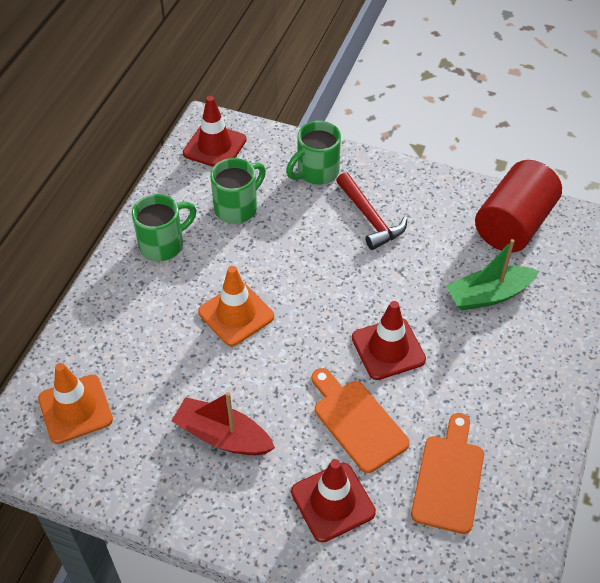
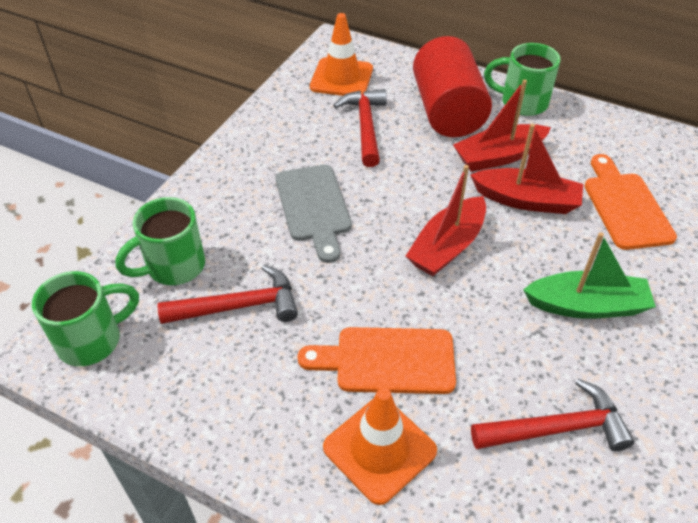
grey cutting board: none = 0 -> [276,165,352,263] = 1
red boat: [171,392,275,455] = 1 -> [406,165,486,276] [453,79,551,172] [470,124,583,214] = 3
red hammer: [336,172,407,250] = 1 -> [157,265,298,324] [333,89,387,167] [471,379,634,451] = 3
red traffic cone: [183,96,247,167] [291,459,376,542] [352,301,426,380] = 3 -> none = 0

